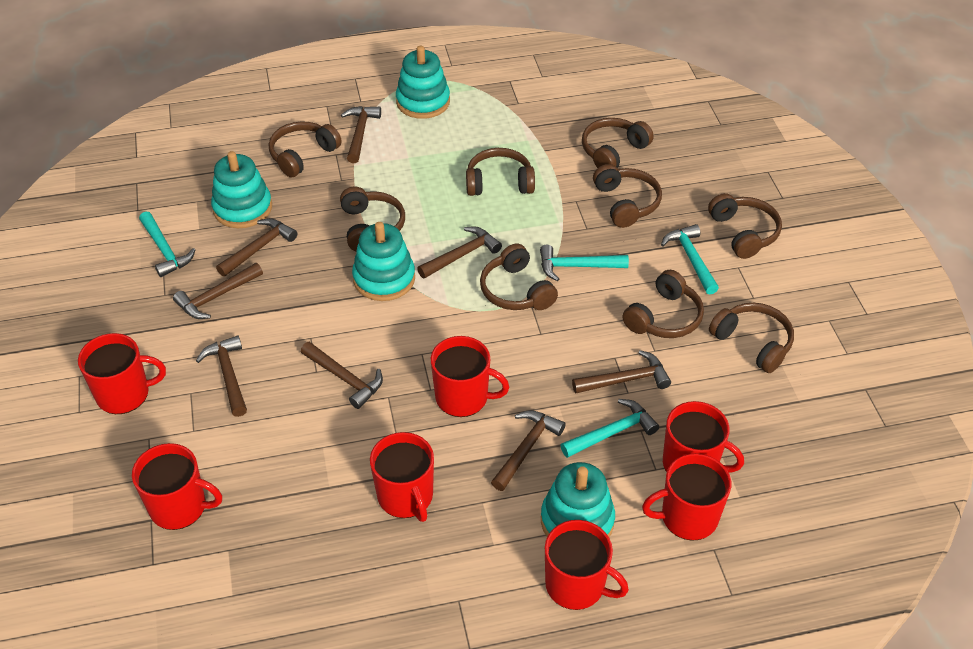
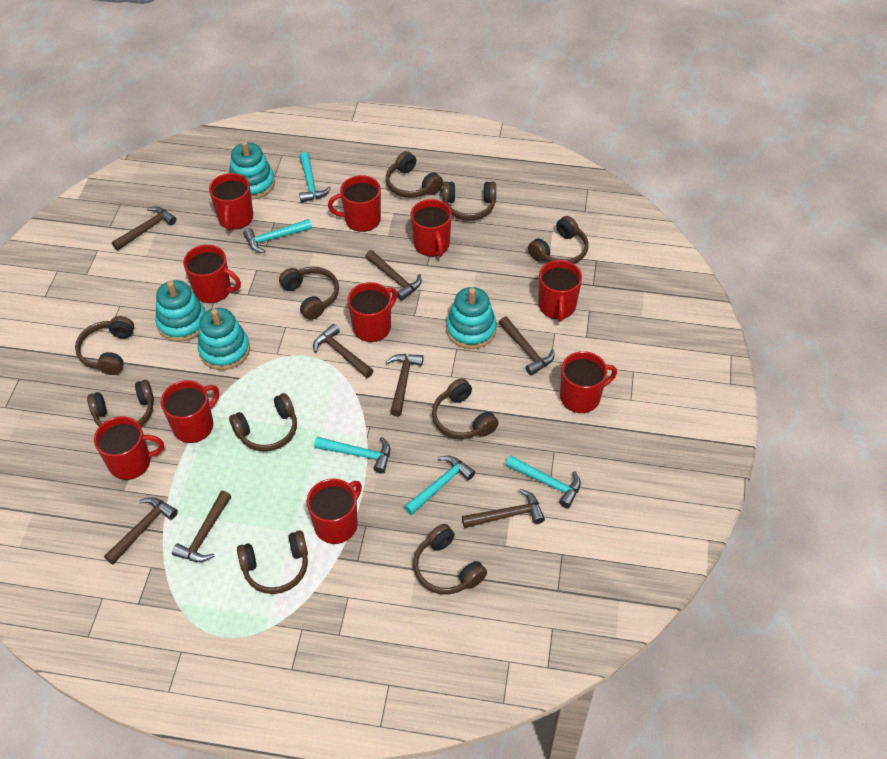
brown headphones: [269,121,342,178] [340,187,405,252] [466,148,535,196] [480,243,558,310] [582,118,654,168] [593,164,662,228] [622,270,704,338] [708,193,782,259] [709,303,794,373] = 9 -> [75,316,134,375] [87,380,154,427] [229,393,297,451] [237,530,308,594] [279,266,339,320] [386,151,443,198] [413,524,487,594] [432,378,499,439] [443,181,496,221] [528,216,589,264] = 10
red mug: [78,333,166,414] [132,443,222,530] [370,432,434,522] [431,336,509,417] [545,520,629,610] [642,453,731,541] [663,401,744,472] = 7 -> [94,416,164,480] [161,380,219,443] [183,245,241,303] [209,173,253,231] [307,479,362,544] [328,175,381,232] [347,282,397,342] [410,199,452,257] [538,260,582,322] [560,351,617,413] = 10
turquoise hammer: [139,212,195,277] [540,245,629,281] [561,399,659,458] [661,224,719,295] = 4 -> [243,219,312,253] [299,152,331,203] [314,437,390,474] [404,456,475,515] [505,455,581,508] = 5

